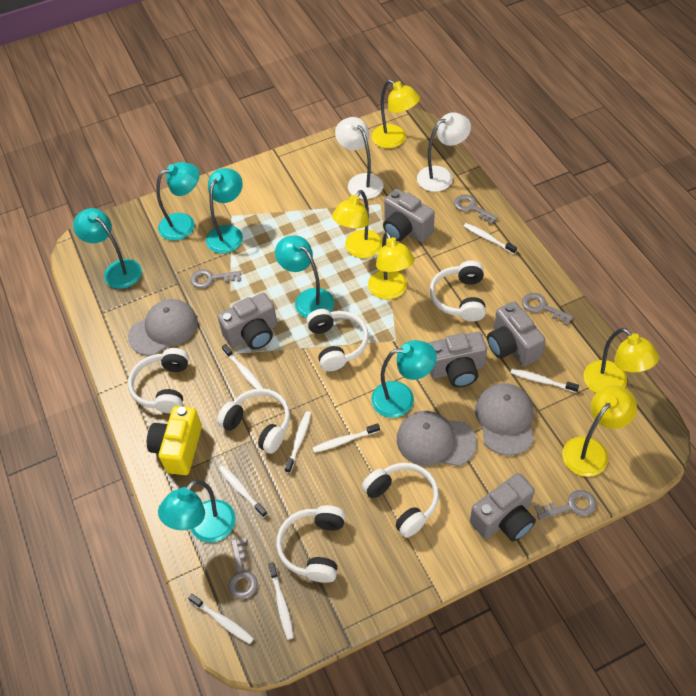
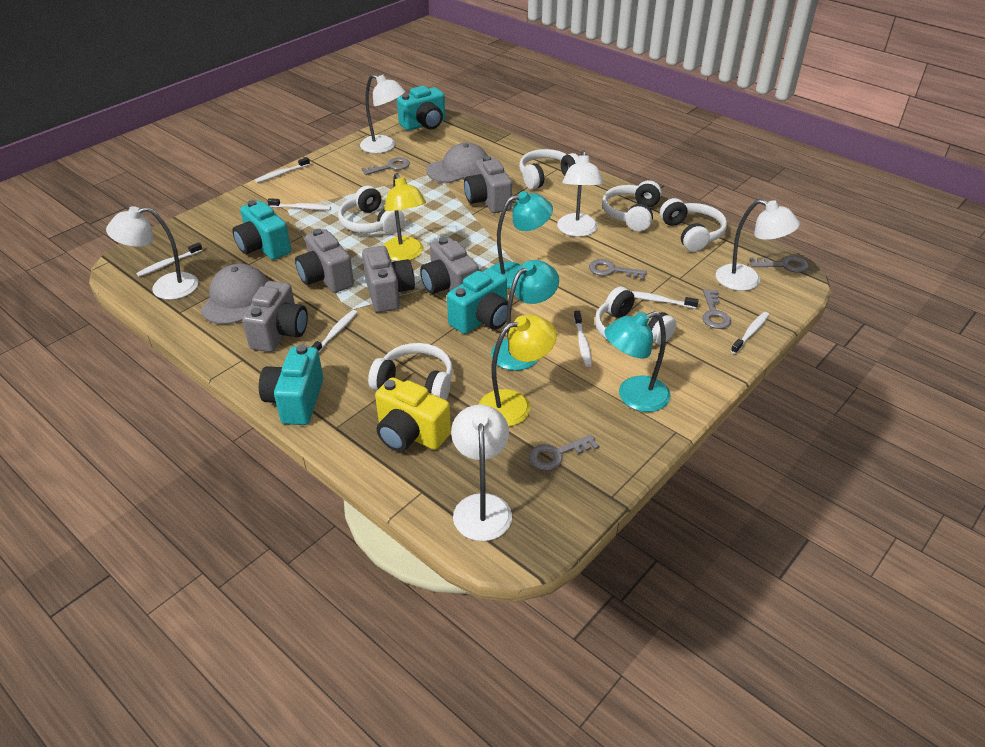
grey cap: [128,299,198,356] [397,411,477,466] [475,383,534,456] = 3 -> [201,264,268,324] [426,143,488,183] = 2
turquoise camera: none = 0 -> [232,200,291,260] [259,345,323,425] [397,86,445,131] [447,268,508,334] = 4
turquoise lamp: [73,208,142,289] [156,162,200,241] [158,479,235,542] [206,168,243,254] [275,235,334,318] [371,340,437,418] = 6 -> [490,191,553,289] [491,260,559,371] [604,311,671,412] = 3
white lamp: [335,117,384,199] [417,112,471,192] = 2 -> [106,206,198,300] [360,74,406,154] [451,405,512,541] [557,150,603,237] [716,199,800,291] = 5
white toothbrush: [188,594,254,644] [219,466,267,518] [222,344,264,389] [268,562,294,640] [285,411,311,473] [313,423,380,453] [464,223,517,254] [510,369,579,393] = 8 -> [136,242,203,277] [255,157,310,183] [267,198,331,210] [311,310,358,353] [574,311,592,367] [631,291,699,309] [731,312,769,354] = 7
yellow lamp: [332,190,382,258] [368,231,415,300] [372,80,420,148] [562,385,637,477] [584,328,659,393] = 5 -> [383,173,426,261] [479,315,557,427] = 2

